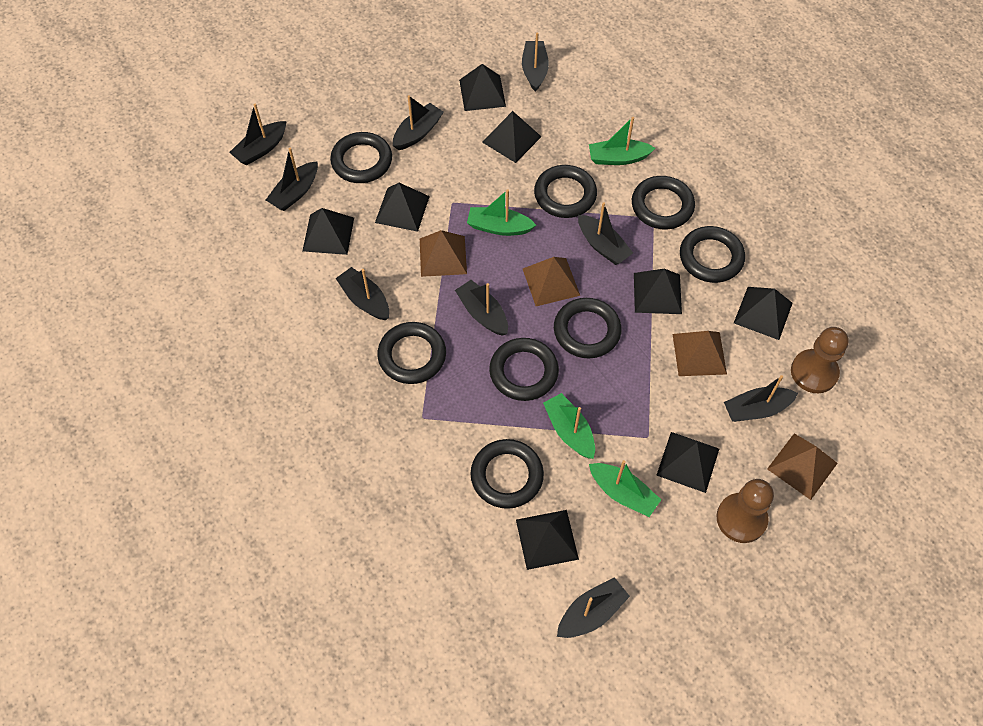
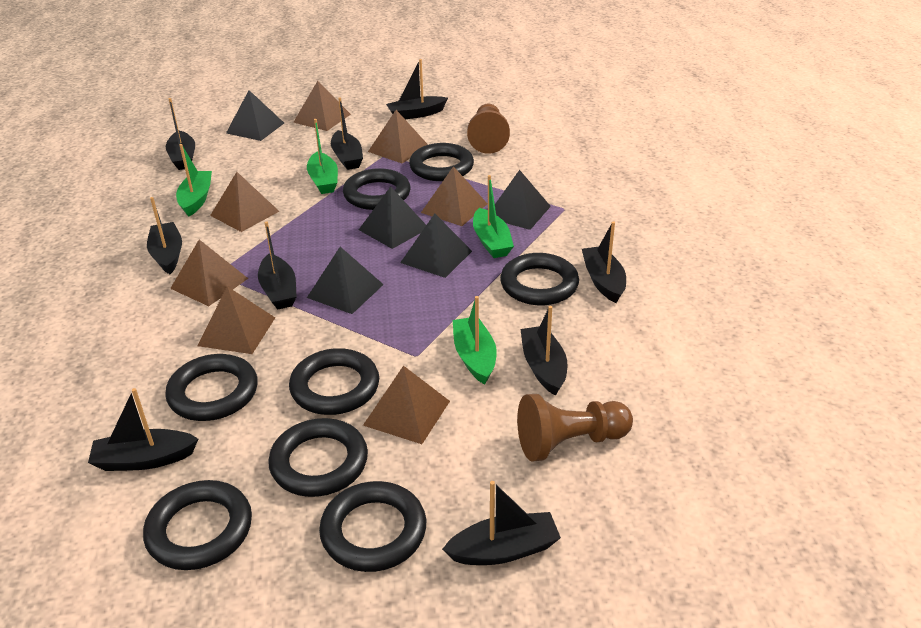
black pyramid: [303,208,354,255] [375,183,430,232] [459,64,506,111] [482,111,542,163] [516,510,579,570] [634,268,682,314] [656,432,719,493] [734,287,793,340] = 8 -> [226,90,284,141] [307,247,384,314] [359,186,426,249] [400,214,472,278] [495,170,551,230] = 5
brown pyramid: [420,230,467,277] [523,257,580,306] [673,331,727,376] [767,433,838,500] = 4 -> [170,240,248,306] [198,286,275,354] [210,172,279,232] [293,81,351,131] [363,366,450,444] [368,110,428,163] [421,166,487,226] = 7

